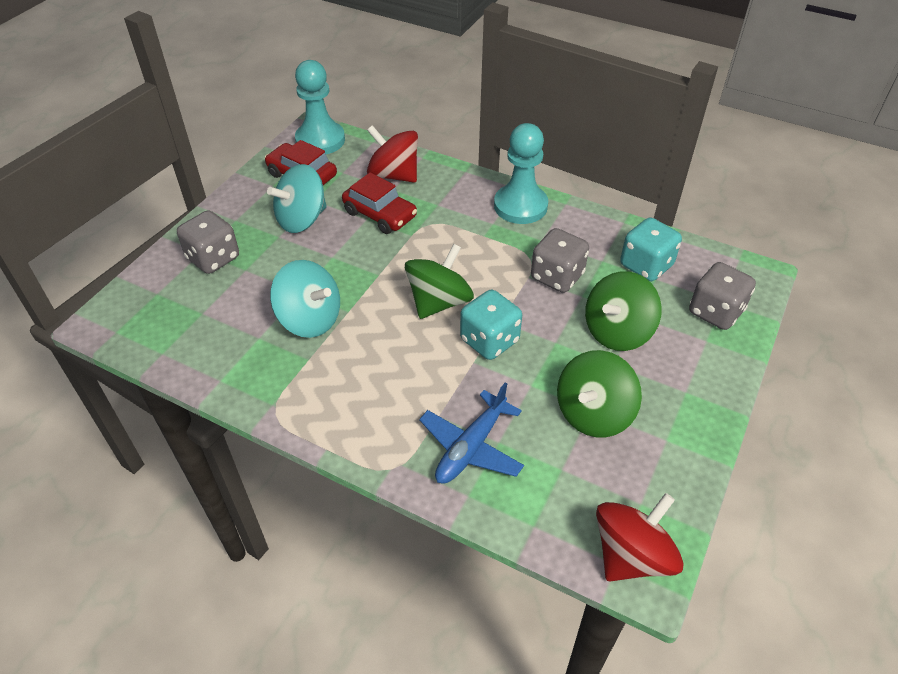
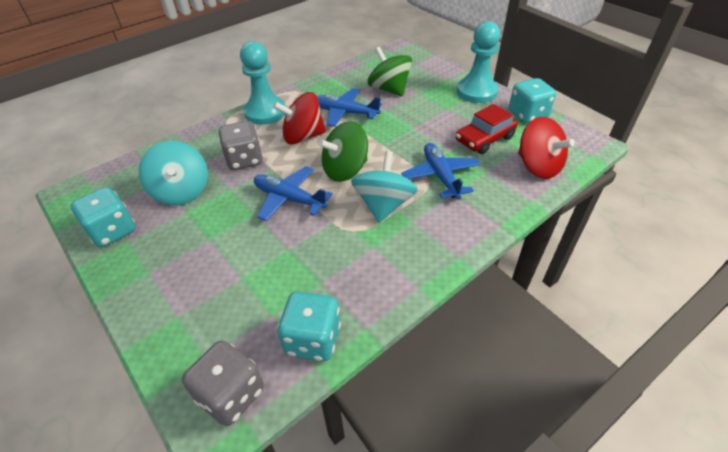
blue plane: [419,382,524,484] = 1 -> [254,166,333,221] [317,88,382,127] [401,143,481,199] = 3
green spinning top: [405,243,474,319] [557,350,642,437] [585,271,662,351] = 3 -> [318,121,368,182] [367,47,412,96] = 2
grey dice: [177,210,239,274] [531,228,589,293] [689,262,756,330] = 3 -> [182,340,264,426] [219,121,263,170] = 2
red car: [265,140,337,185] [342,172,417,234] = 2 -> [456,104,517,154] = 1
turquoise dice: [460,290,522,360] [620,217,682,281] = 2 -> [71,187,135,247] [277,291,341,361] [509,78,556,123] = 3

